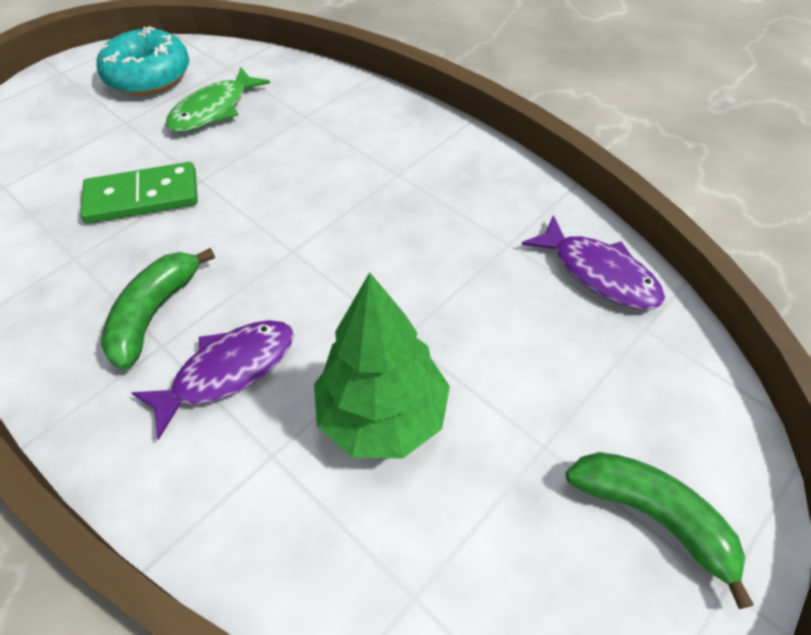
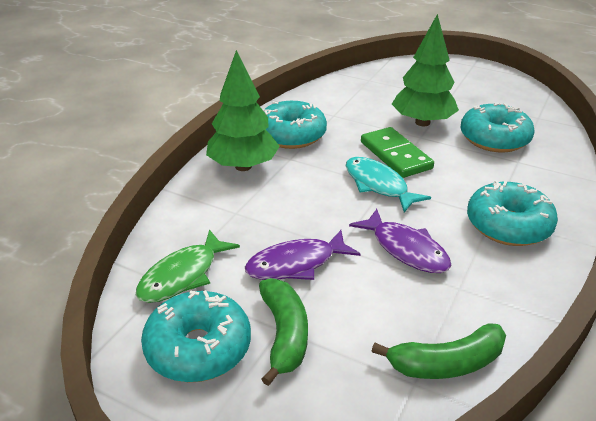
green tree: [314,272,450,459] = 1 -> [206,50,280,171] [392,14,459,126] = 2
turquoise donut: [97,26,189,95] = 1 -> [141,290,251,382] [263,101,327,149] [461,102,535,152] [467,181,558,246] = 4
turquoise fish: none = 0 -> [346,157,431,213] = 1

